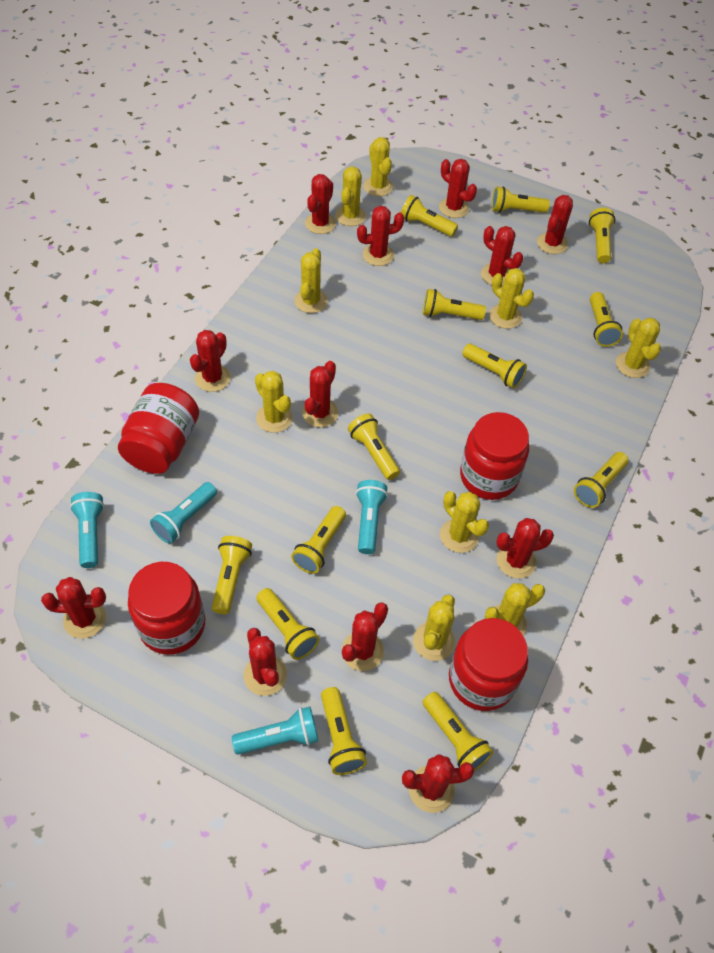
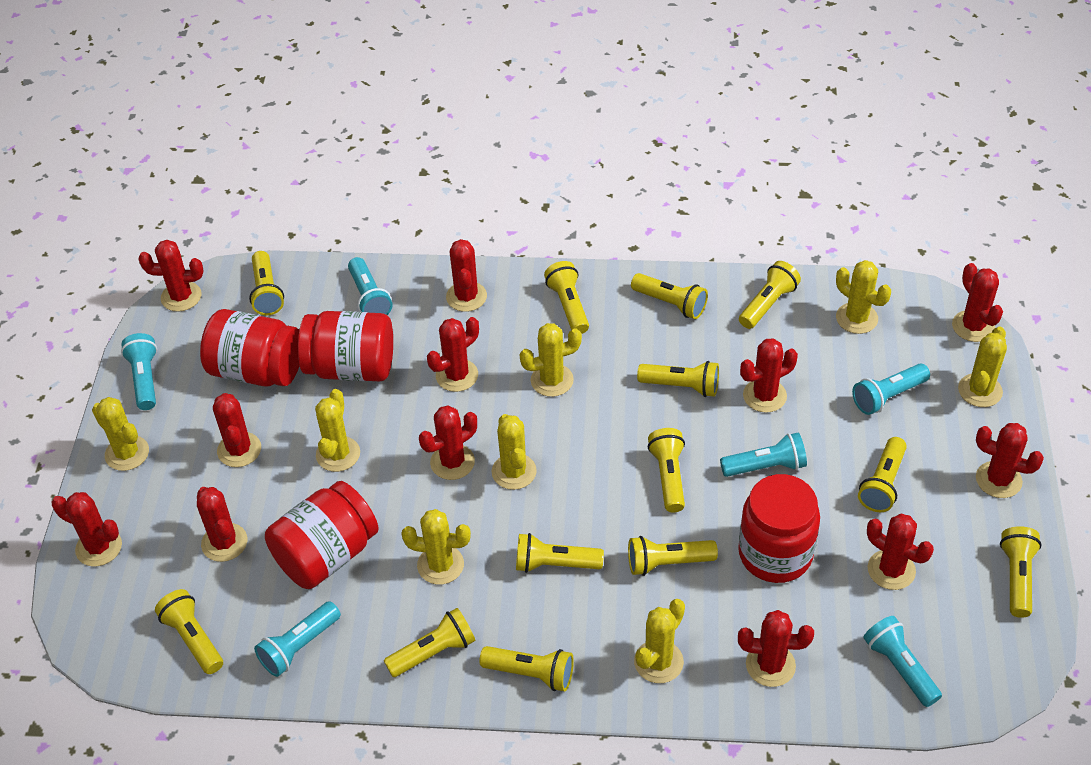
turquoise flashlight: [70,492,105,568] [150,482,217,544] [232,707,318,755] [356,480,388,554] = 4 -> [121,333,157,410] [254,601,341,677] [348,257,393,315] [720,433,807,477] [852,364,930,415] [863,616,942,707] = 6
yellow cactus: [255,371,293,433] [294,248,328,313] [335,167,366,226] [364,137,393,196] [413,594,455,661] [440,491,489,553] [485,583,545,636] [489,268,534,329] [616,318,661,378] = 9 -> [92,397,149,471] [315,389,360,472] [401,509,471,585] [492,414,537,490] [520,323,582,397] [634,599,685,683] [836,260,891,334] [958,327,1007,407] = 8

